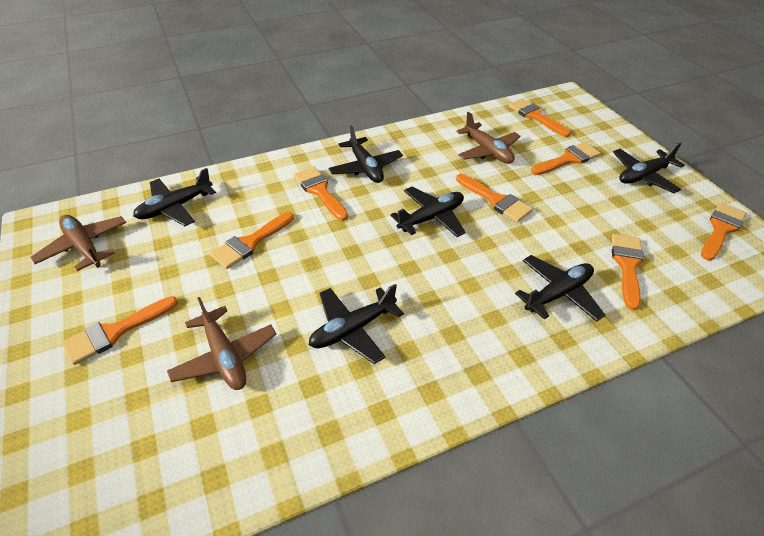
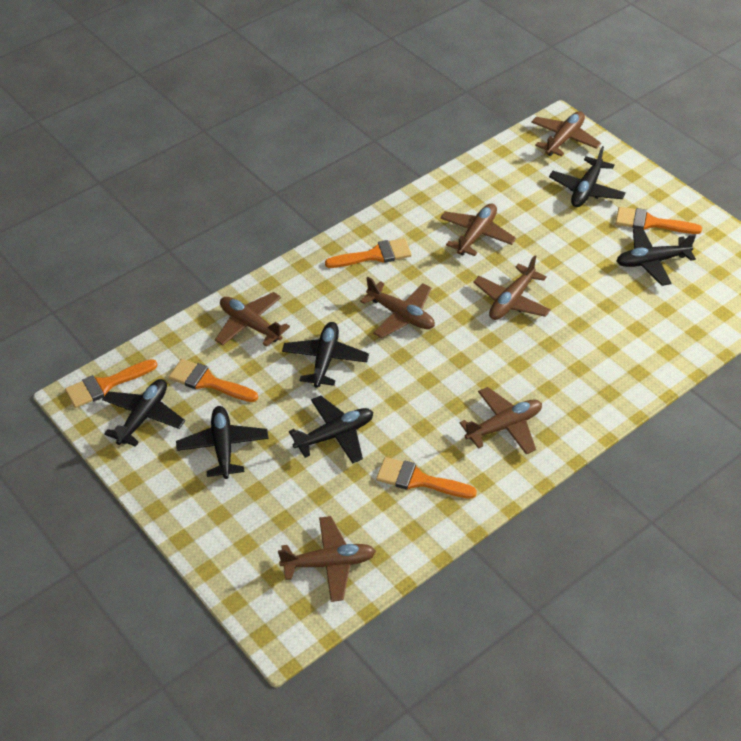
brown plane: [30,215,126,271] [167,297,276,390] [456,112,521,164] = 3 -> [215,292,290,347] [278,516,376,602] [360,277,435,338] [440,203,516,256] [459,387,542,455] [473,255,551,320] [531,111,601,157] = 7
orange brush: [62,296,178,365] [210,212,294,269] [294,167,348,221] [456,174,533,222] [508,98,571,137] [531,142,601,175] [612,234,644,310] [701,203,746,260] = 8 -> [65,359,157,408] [169,359,258,402] [325,238,412,268] [376,457,477,499] [615,207,702,234] = 5

